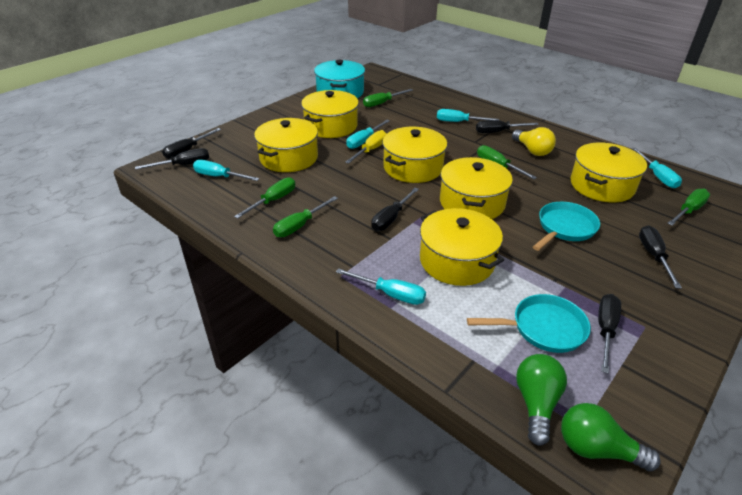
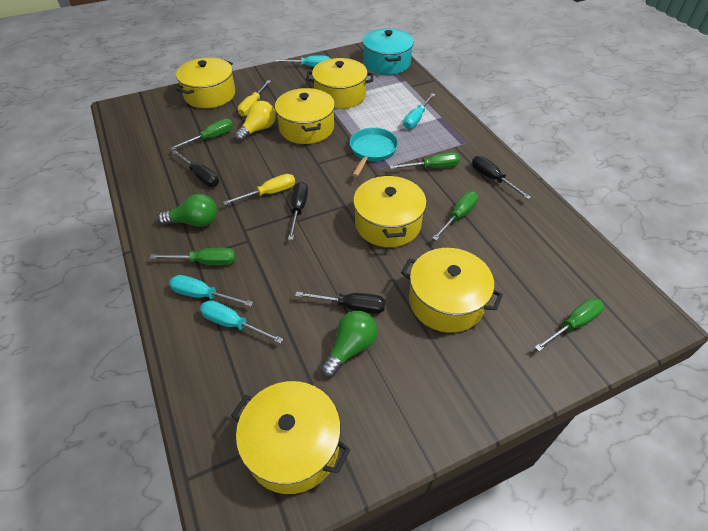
black screwdriver: [135,148,209,170] [162,128,221,159] [371,188,419,231] [476,120,539,133] [598,294,621,374] [639,226,682,288] = 6 -> [172,150,219,187] [288,182,308,240] [295,291,385,314] [472,156,531,199] = 4
turquoise pan: [467,294,591,353] [533,202,600,251] = 2 -> [349,127,398,177] = 1
turquoise screwdriver: [193,160,260,181] [336,268,426,305] [346,120,390,149] [437,109,499,122] [631,148,682,188] = 5 -> [169,275,253,307] [200,300,283,344] [274,56,331,67] [403,93,435,129] = 4
yellow screwdriver: [345,130,387,164] = 1 -> [223,174,295,205] [238,80,271,116] = 2

